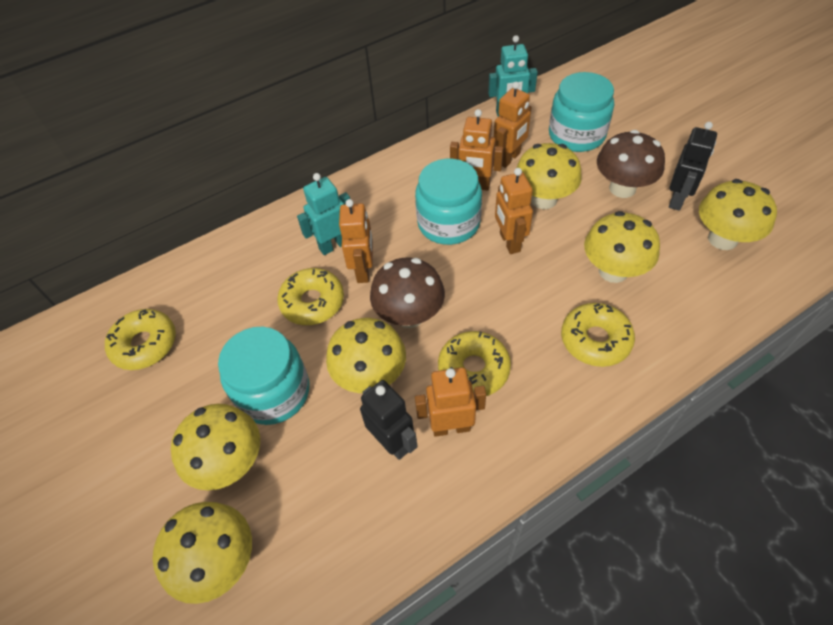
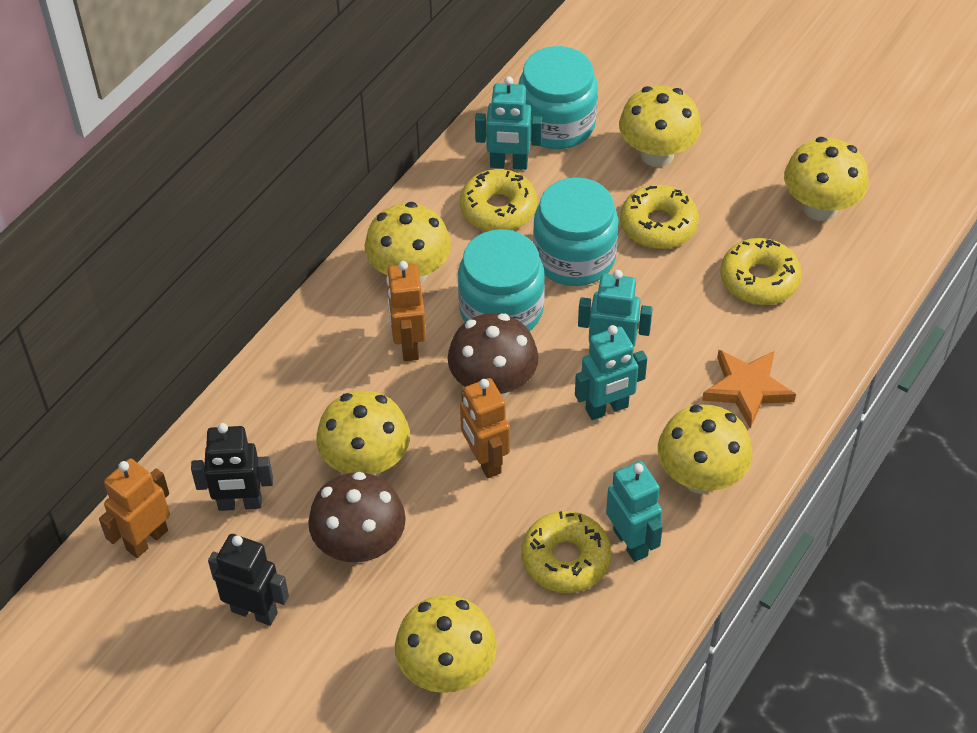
orange robot: [339,199,373,283] [415,367,486,437] [450,109,504,190] [494,82,532,168] [495,168,533,254] = 5 -> [99,459,170,558] [386,261,426,361] [460,378,510,478] = 3
orange star: none = 0 -> [702,350,796,428] = 1
turquoise robot: [297,173,350,255] [488,35,538,117] = 2 -> [475,76,542,170] [575,325,647,420] [578,270,653,347] [606,461,663,562] = 4

